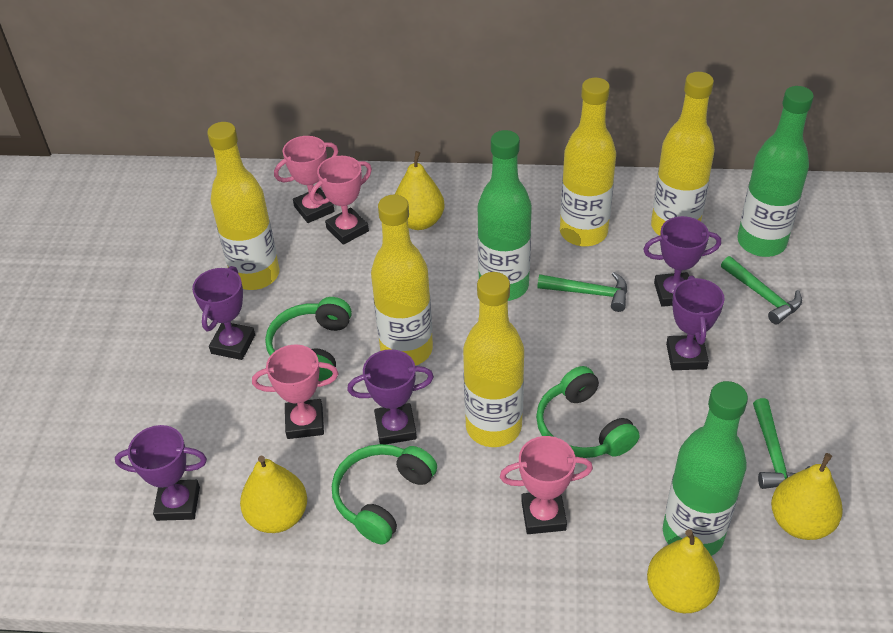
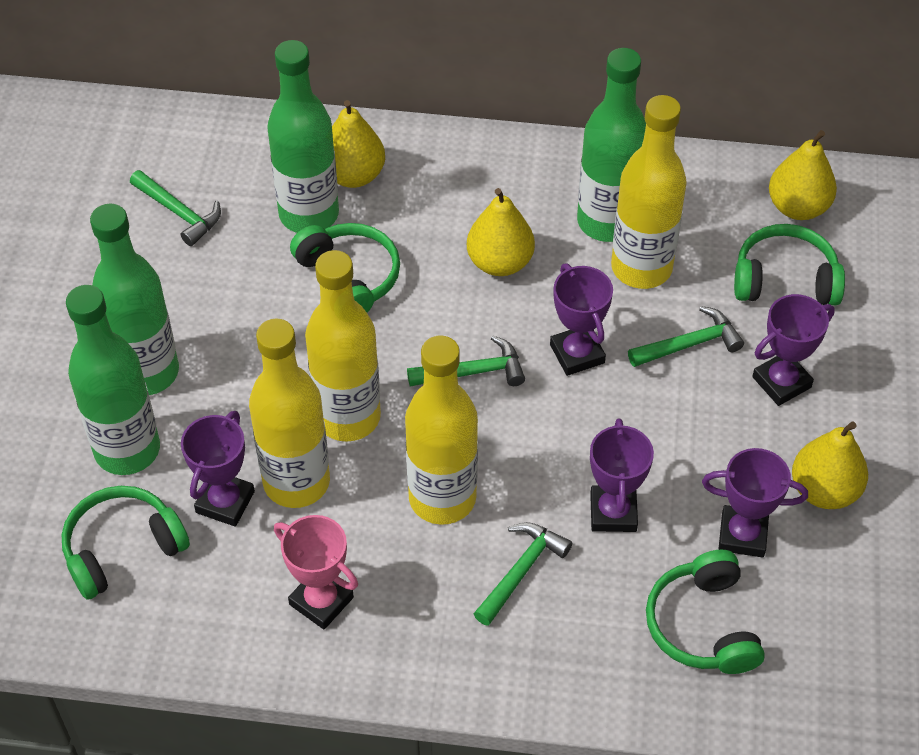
green bottle: [477,130,532,301] [663,381,748,556] [737,86,814,257] = 3 -> [66,285,160,475] [90,204,179,395] [267,40,339,233] [577,48,646,242] = 4
green hammer: [537,272,627,312] [721,256,802,325] [753,398,810,489] = 3 -> [130,170,221,246] [407,336,525,387] [474,522,572,626] [628,306,744,367] = 4
green headphones: [265,297,352,381] [332,444,437,544] [536,366,639,458] = 3 -> [62,486,190,600] [290,223,400,313] [646,550,765,674] [734,224,845,305] = 4
pink trophy: [252,345,338,439] [274,136,338,223] [310,156,372,245] [500,436,593,534] = 4 -> [274,515,358,629] = 1
yellow bottle: [207,122,279,290] [371,195,433,366] [463,272,524,447] [560,78,616,246] [651,72,715,236] = 5 -> [249,318,330,508] [305,250,381,442] [405,336,478,525] [611,95,687,289] = 4

